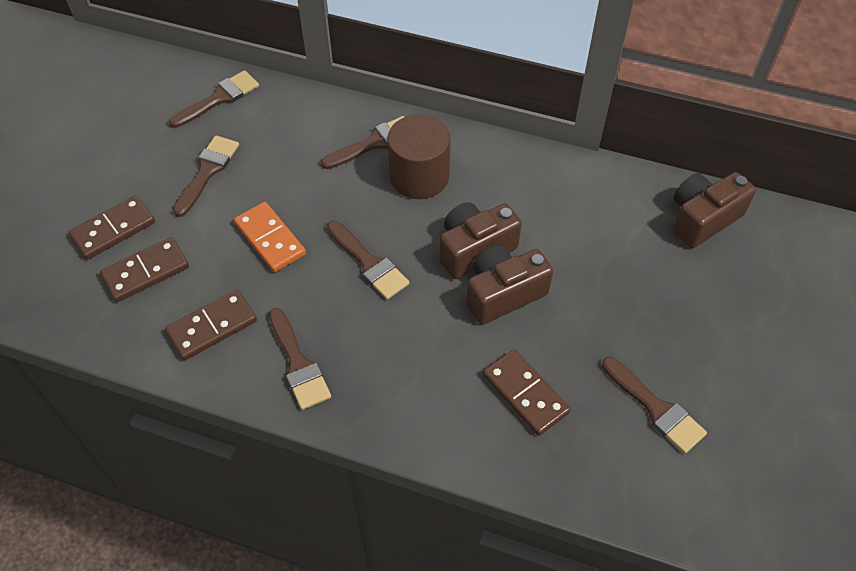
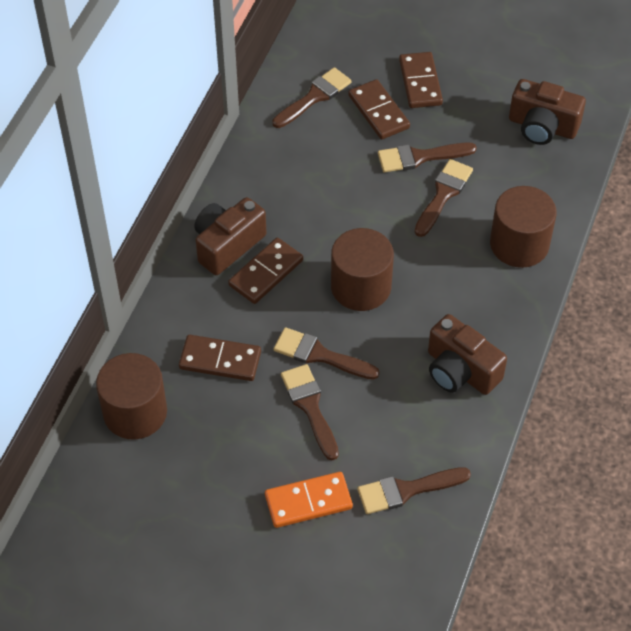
brown cylinder: [387,115,451,199] = 1 -> [96,353,167,440] [331,228,394,311] [490,186,557,268] = 3

